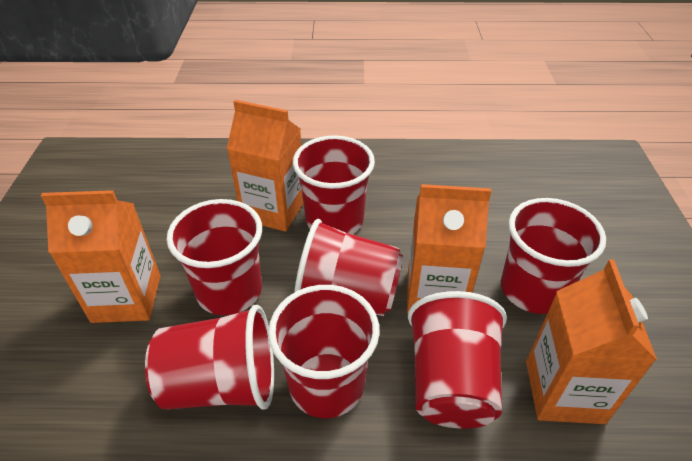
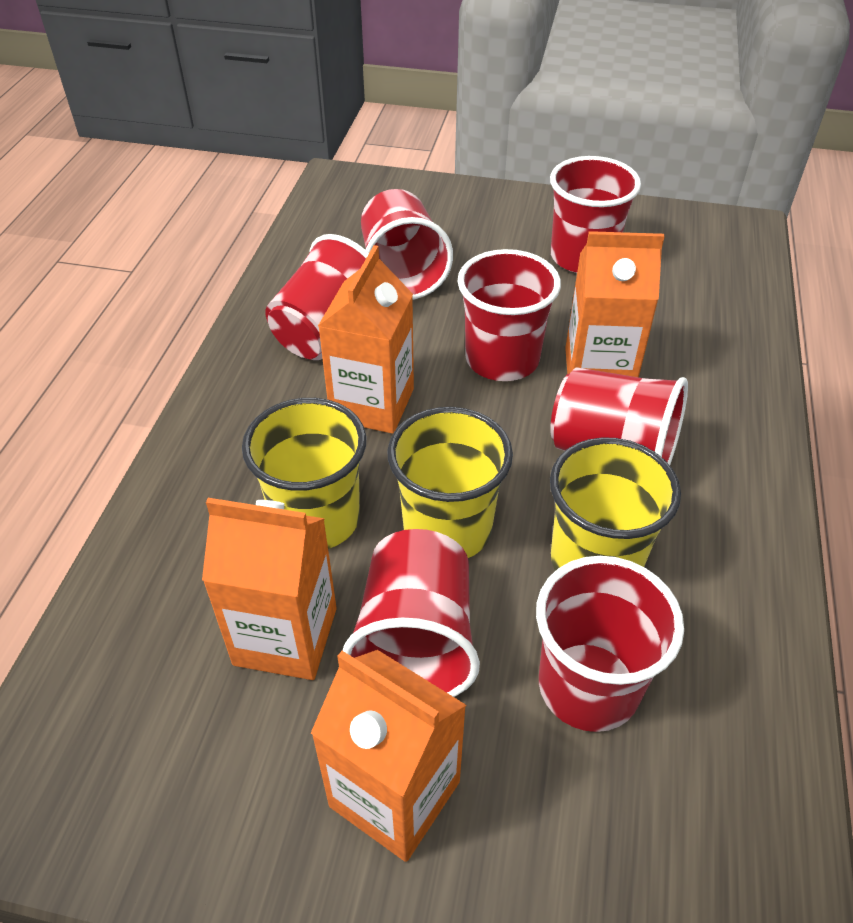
yellow cup: none = 0 -> [242,398,367,549] [387,407,513,558] [550,437,681,571] = 3

